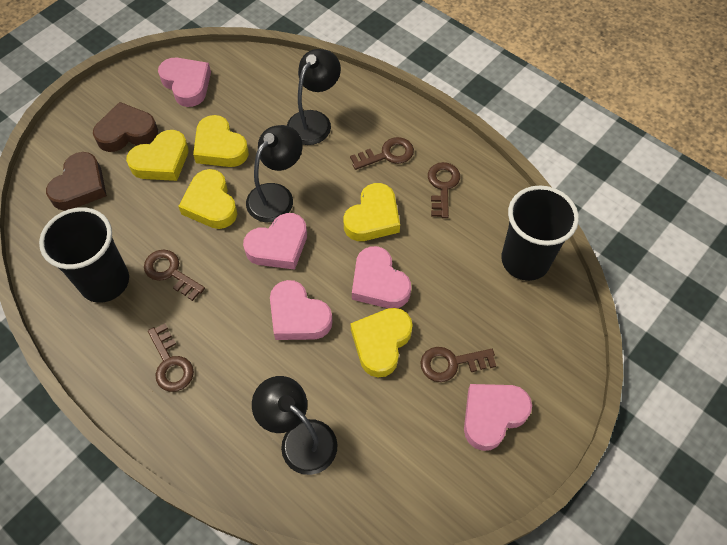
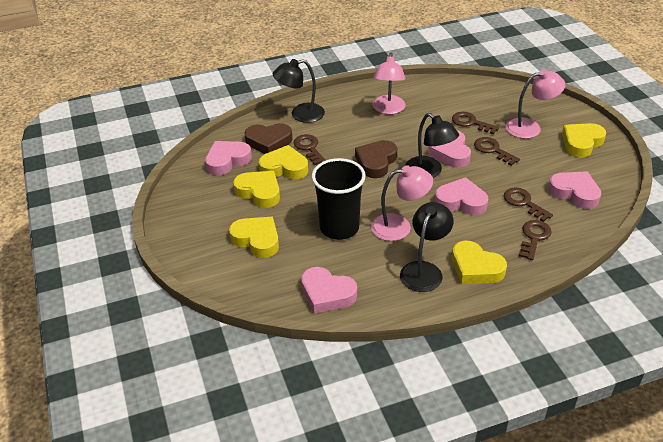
black cup: [39,207,129,303] [501,185,579,281] = 2 -> [312,158,366,240] = 1
pink lamp: none = 0 -> [371,166,433,241] [373,53,406,114] [506,69,565,139] = 3

